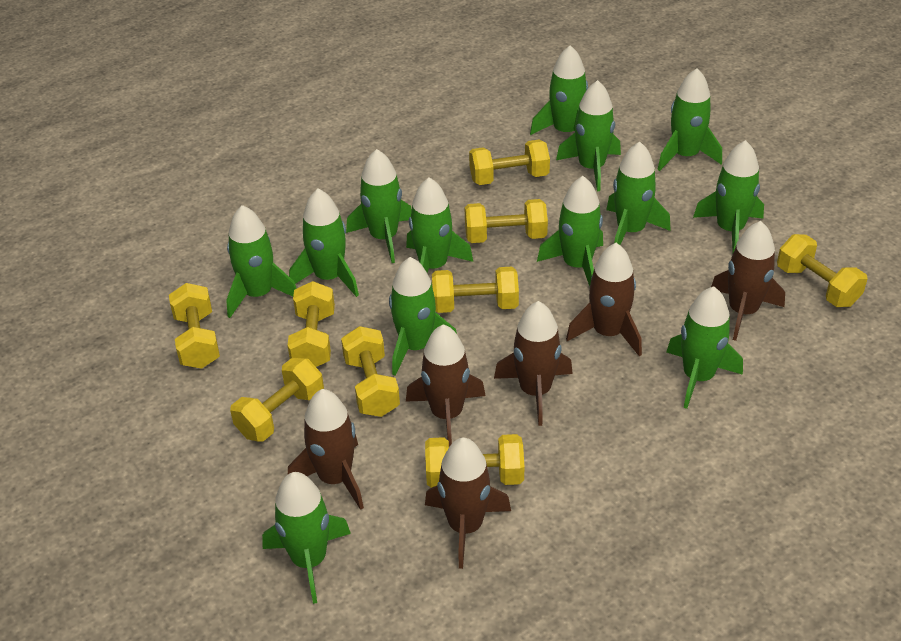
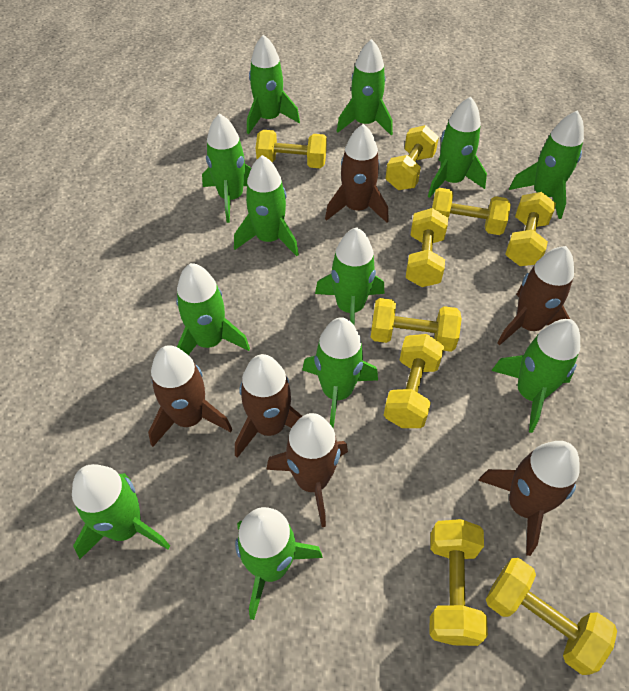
green rocket: [226,205,297,318] [262,472,351,604] [289,189,359,297] [346,149,412,263] [389,257,457,376] [406,177,473,273] [530,45,588,135] [537,176,603,286] [556,80,621,191] [606,142,671,245] [657,68,722,171] [667,286,743,409] [693,140,764,252] = 13 -> [72,464,170,559] [176,263,250,355] [202,113,251,223] [234,155,299,256] [235,507,323,620] [247,34,300,134] [302,317,378,429] [315,227,384,326] [337,39,393,136] [428,97,487,198] [491,319,580,433] [509,110,584,219] = 12

